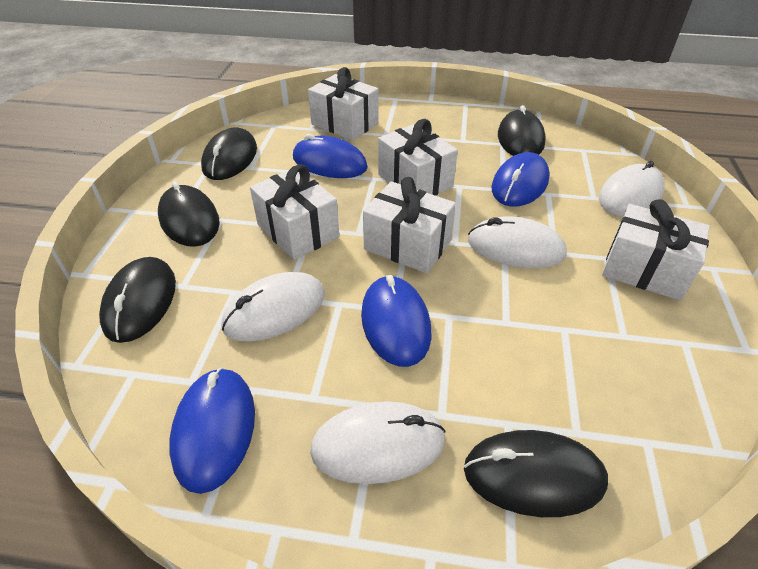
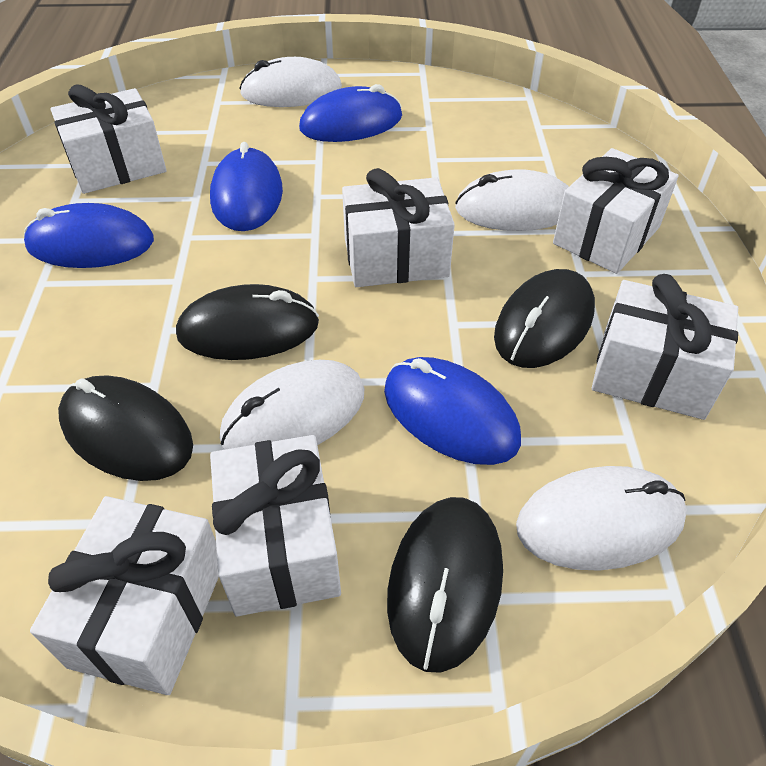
black mouse: [99,257,176,343] [158,181,220,247] [201,127,257,180] [464,430,608,517] [498,105,546,156] = 5 -> [58,375,193,481] [176,284,319,360] [387,497,503,673] [494,269,595,368] = 4
white gift: [250,164,339,260] [308,67,379,141] [363,177,456,273] [378,119,458,196] [602,199,710,301] = 5 -> [30,496,219,695] [51,84,167,194] [210,435,341,617] [342,168,455,287] [553,148,679,274] [592,274,738,420] = 6

